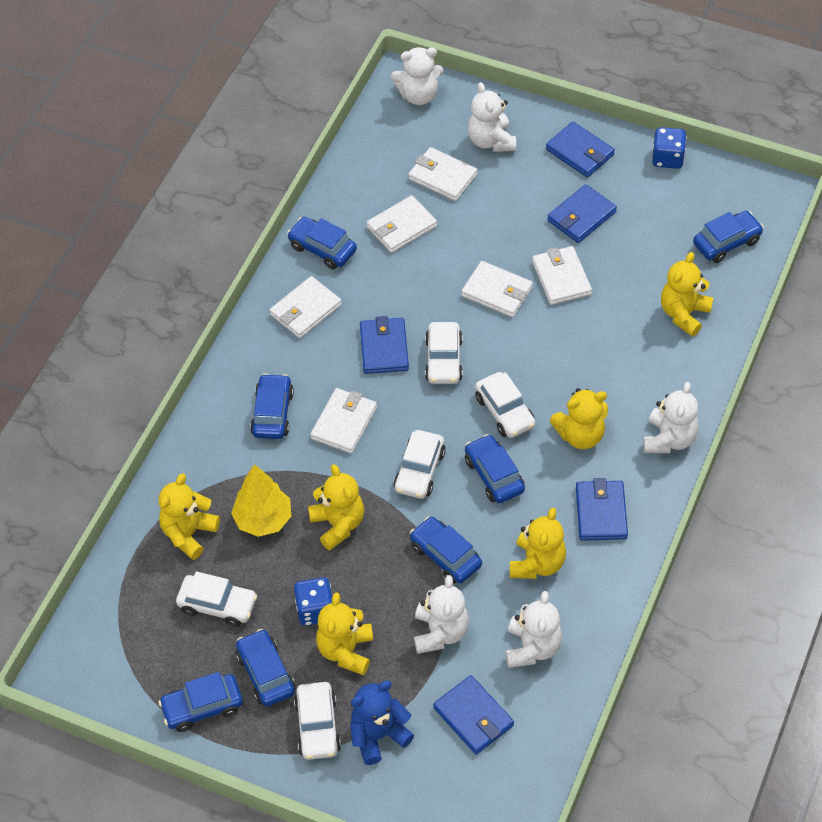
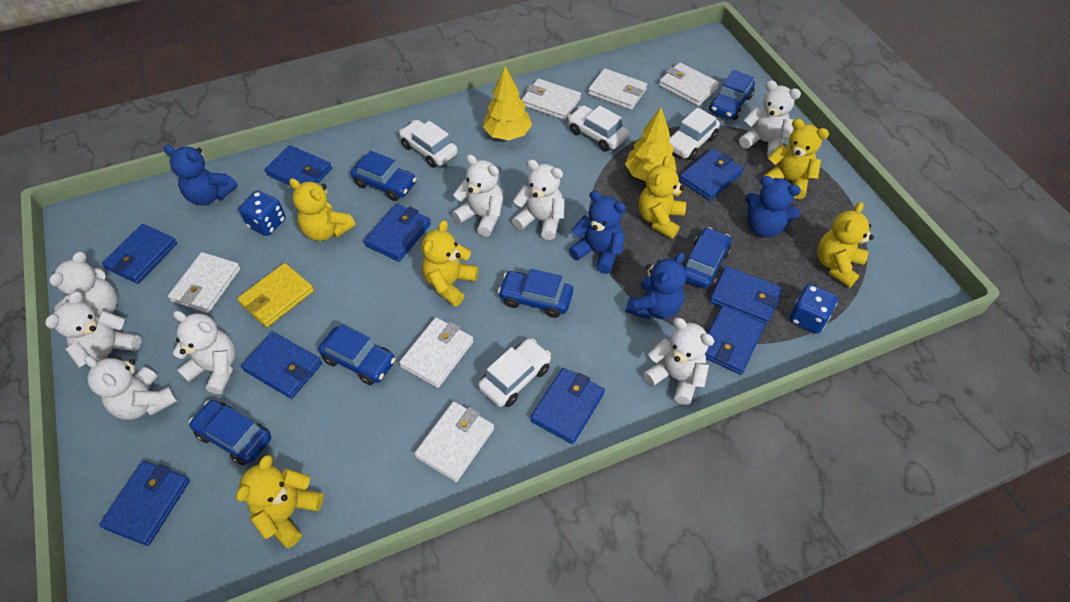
blue car: [158,672,243,732] [236,629,296,707] [250,373,294,439] [287,217,357,269] [410,516,482,584] [465,434,525,503] [693,211,764,263] = 7 -> [189,400,271,465] [318,324,396,385] [351,151,417,201] [498,269,573,318] [682,227,731,289] [709,70,755,120] = 6
blue teddy bear: [350,681,414,765] = 1 -> [163,145,238,206] [569,191,626,274] [625,252,686,319] [745,176,801,237] = 4
blue wallet: [360,316,409,374] [433,675,514,755] [546,121,615,177] [547,184,617,243] [576,478,628,541] = 5 -> [99,461,190,546] [102,224,177,284] [241,332,322,399] [265,145,332,185] [364,204,431,262] [530,368,605,444] [679,149,744,201] [705,306,765,375] [710,266,782,325] = 9
white car: [176,571,257,627] [294,682,341,760] [394,430,446,499] [425,322,463,384] [475,372,535,438] = 5 -> [399,120,458,168] [478,338,551,407] [568,105,629,152] [668,108,720,160] = 4
white teddy bear: [391,47,444,105] [414,575,469,654] [468,82,516,152] [506,591,562,668] [643,382,699,453] = 5 -> [45,291,141,368] [49,252,118,317] [84,356,178,420] [173,311,236,395] [452,154,503,237] [512,159,565,240] [643,318,714,405] [739,80,801,157] = 8
yellow tree: [231,464,291,537] = 1 -> [483,66,532,140] [625,107,676,181] = 2
yellow wallet: none = 0 -> [237,263,314,327] = 1

